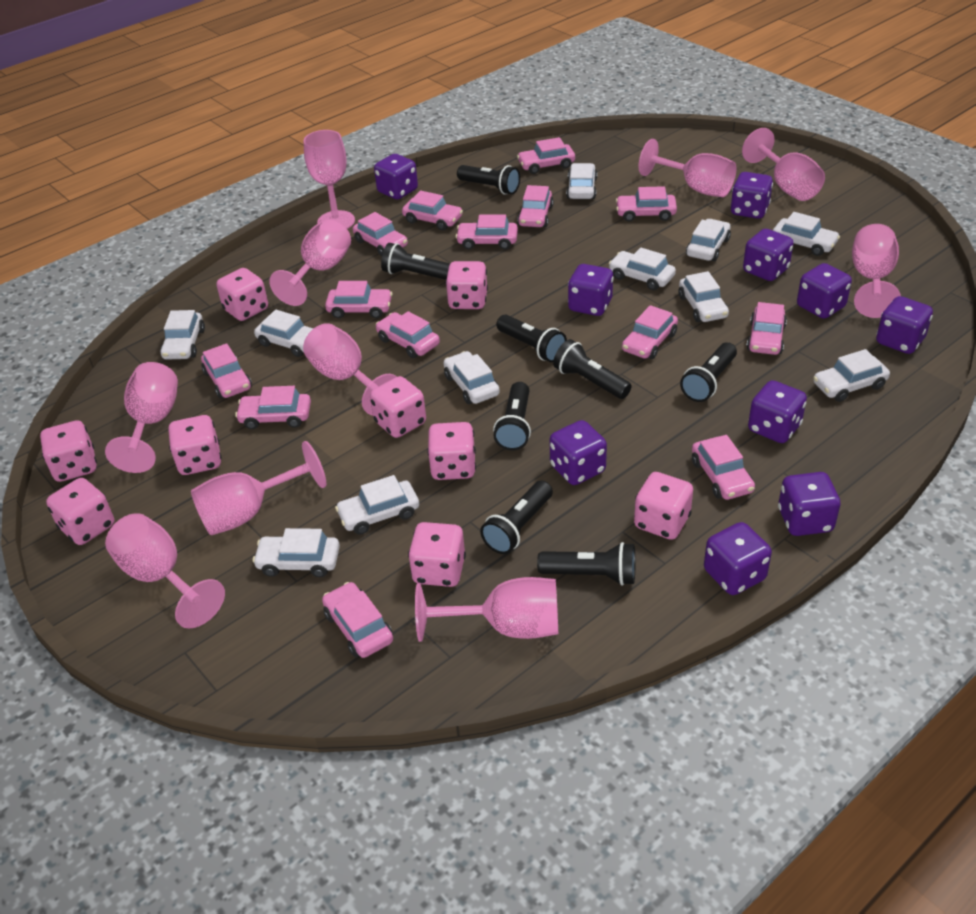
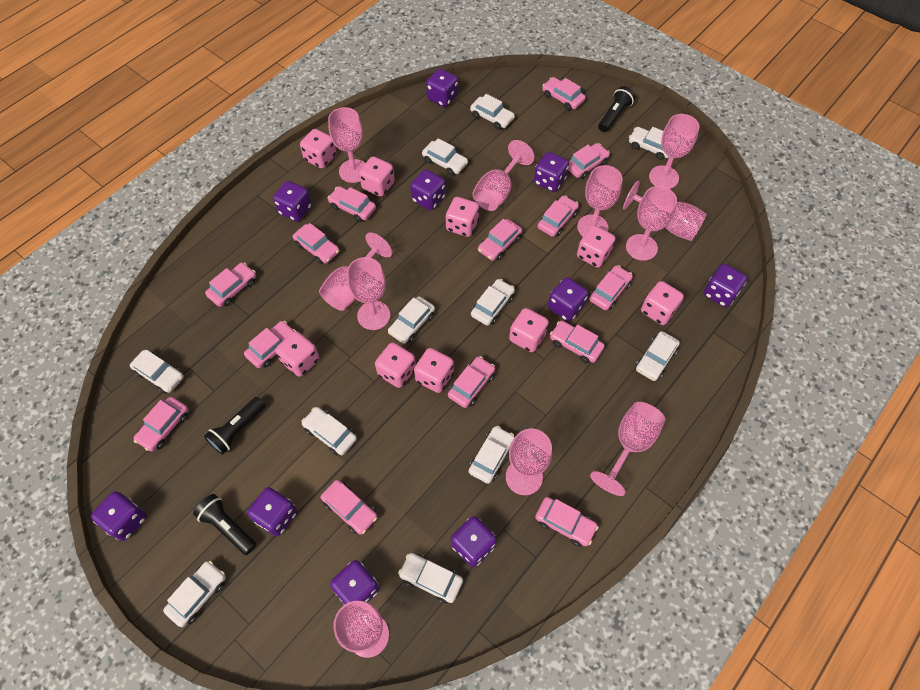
black flashlight: [381,243,450,280] [457,165,520,195] [480,481,553,554] [493,382,531,451] [496,315,567,363] [537,542,635,586] [553,339,632,399] [680,342,737,402] = 8 -> [193,494,256,555] [204,397,265,455] [598,86,635,132] = 3
pink goblet: [105,362,178,473] [105,513,225,628] [191,441,326,535] [269,218,351,306] [303,130,355,229] [303,323,397,415] [415,577,558,642] [639,139,736,197] [742,128,825,201] [852,224,901,318] = 10 -> [319,232,392,311] [328,107,365,183] [334,601,389,658] [347,257,390,330] [472,140,535,211] [506,429,552,495] [577,165,623,236] [590,402,665,496] [623,181,707,241] [626,186,677,261] [649,114,699,189] = 11

